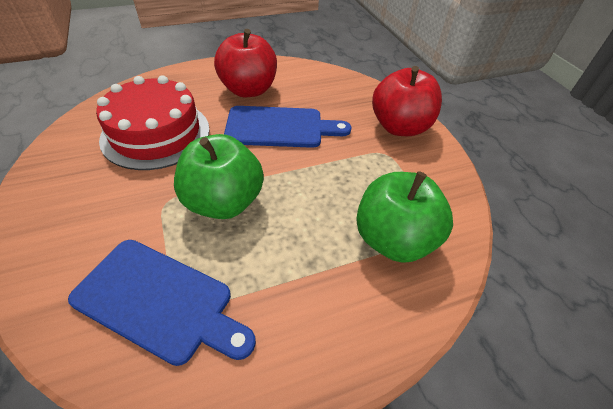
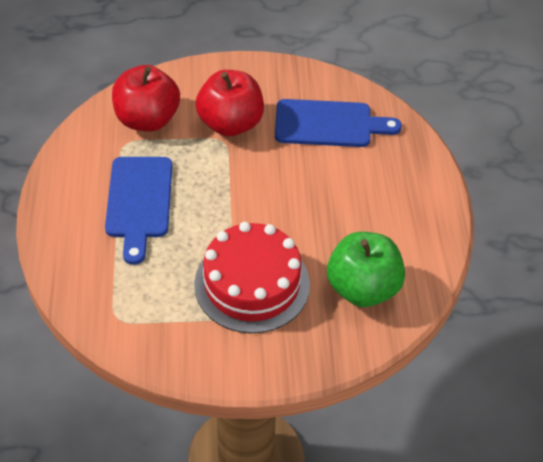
green apple: [174,134,264,219] [356,171,453,263] = 2 -> [327,232,405,307] = 1

